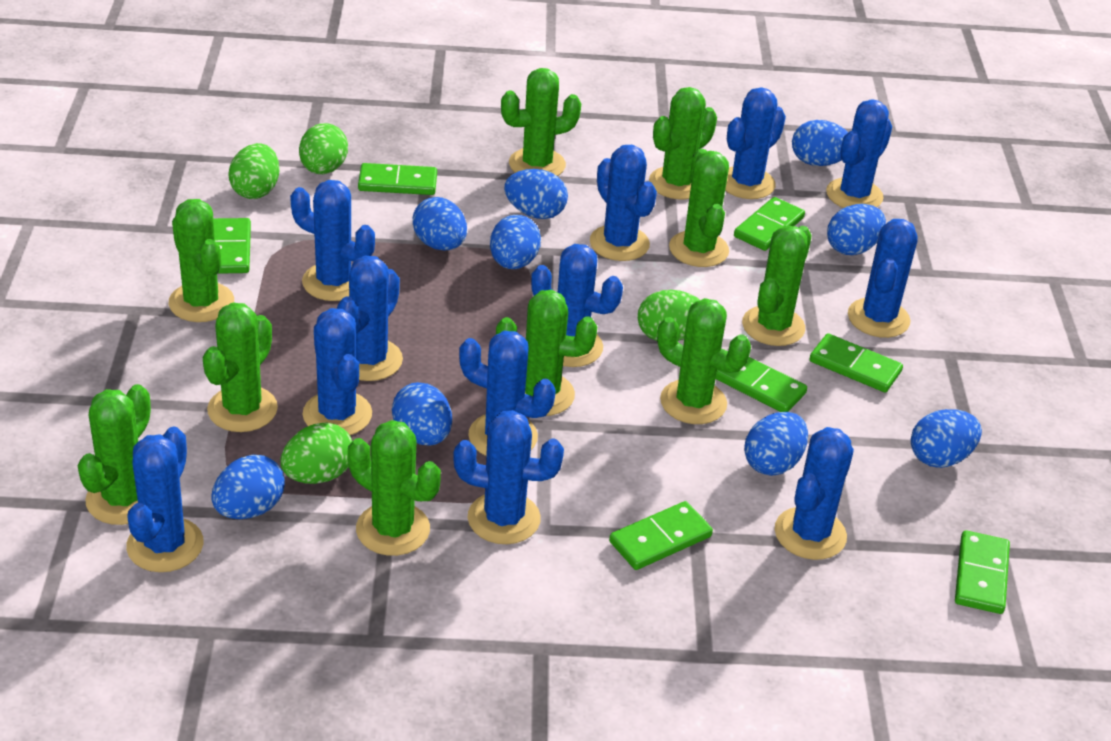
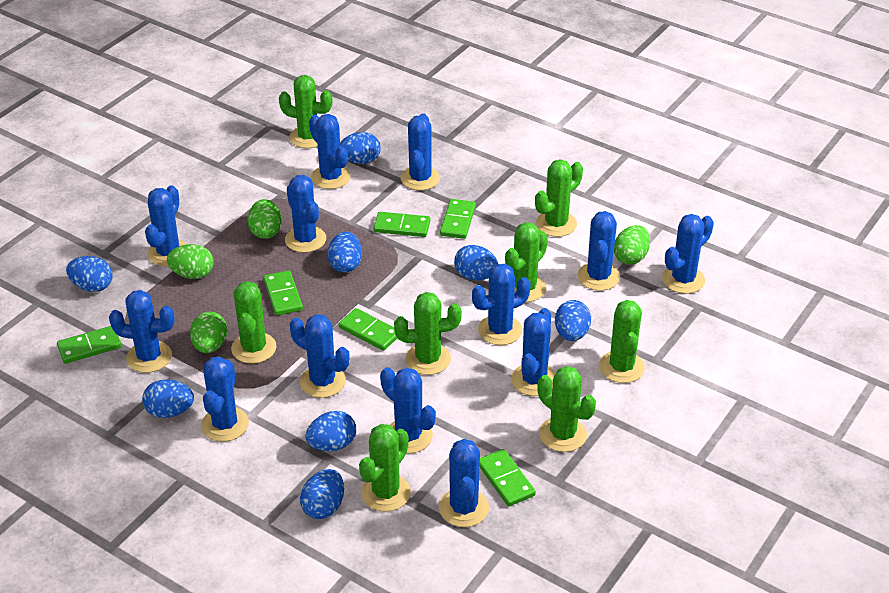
blue cactus: [126,427,203,572] [290,180,375,301] [303,308,372,435] [337,255,403,381] [453,410,564,544] [459,331,556,456] [531,244,623,367] [590,145,657,261] [725,87,786,199] [774,427,854,560] [826,99,892,208] [848,219,918,338] = 12 -> [109,290,175,373] [145,185,187,266] [201,356,249,442] [285,175,326,253] [290,314,350,398] [309,114,351,189] [380,367,436,454] [401,113,440,190] [439,439,489,527] [472,264,531,345] [511,308,555,396] [577,211,620,291] [662,214,714,294] = 13
blue egg: [211,455,285,519] [392,382,452,446] [413,197,467,251] [490,215,541,269] [504,169,568,219] [744,412,808,476] [792,120,848,166] [827,204,886,255] [911,409,982,468] = 9 -> [66,256,112,292] [142,379,194,418] [300,469,344,519] [306,411,356,451] [327,232,362,273] [340,132,381,164] [454,245,498,280] [555,300,591,341] = 8
green cactus: [78,384,151,525] [169,199,234,322] [203,303,278,432] [348,420,441,556] [496,290,598,416] [501,68,581,176] [649,87,717,199] [657,298,751,424] [669,149,729,267] [742,225,812,346] = 10 -> [231,281,276,364] [279,75,332,148] [359,424,411,512] [394,292,462,375] [505,222,548,302] [535,159,583,237] [537,366,596,452] [599,300,645,383] = 8
green domino: [213,218,251,274] [358,163,437,195] [609,501,713,570] [716,357,807,412] [734,197,805,251] [809,333,903,392] [955,530,1010,614] = 7 -> [57,326,122,364] [263,270,303,315] [339,308,397,351] [374,212,430,237] [440,199,476,239] [480,449,536,506] = 6

